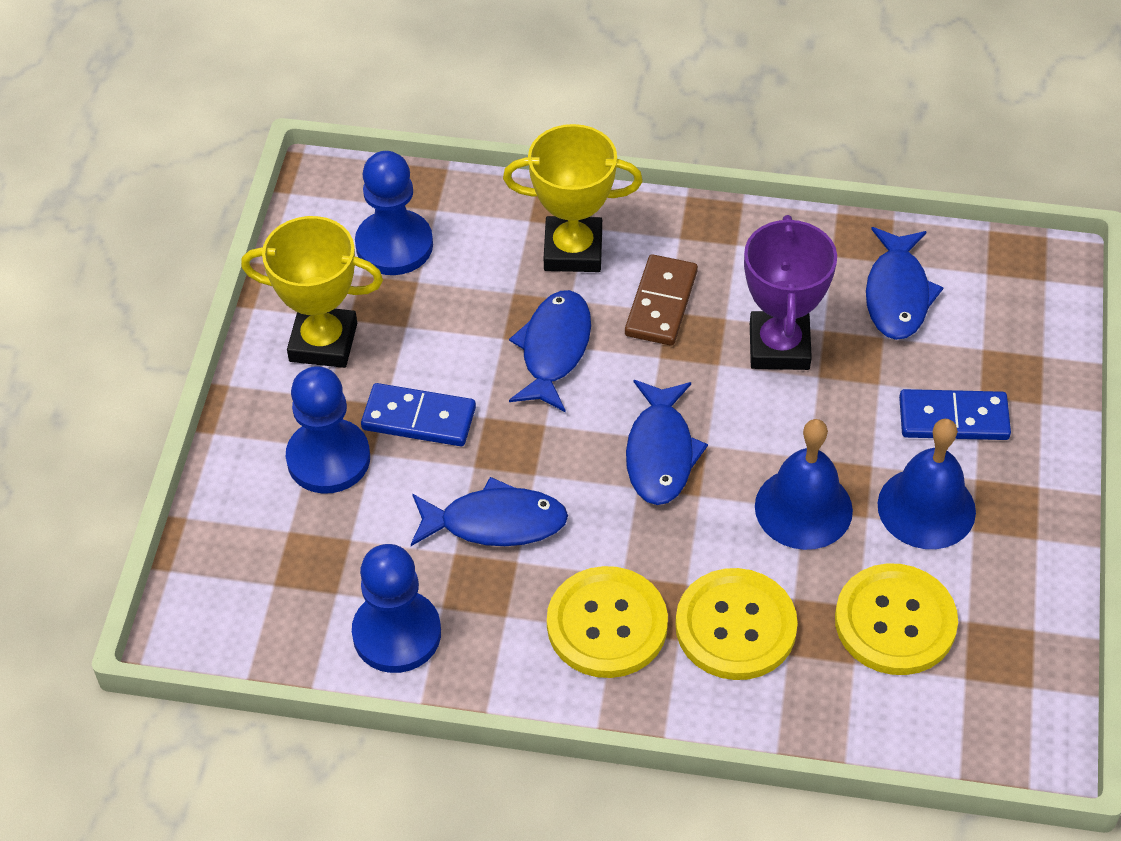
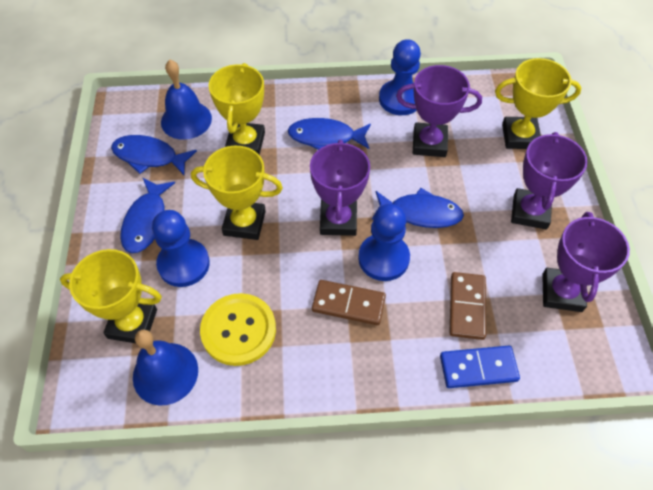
blue domino: [361,383,476,446] [899,389,1011,440] = 2 -> [440,346,520,388] = 1
brown domino: [625,254,698,346] = 1 -> [312,280,386,325] [449,272,486,340] = 2
purple trophy: [744,215,837,370] = 1 -> [310,140,370,236] [396,65,482,157] [511,132,588,230] [542,212,630,312] = 4
yellow button: [547,566,668,678] [675,568,798,680] [835,563,958,675] = 3 -> [200,293,276,366] = 1
yellow trophy: [241,216,383,368] [503,124,643,272] = 2 -> [60,249,162,343] [191,146,283,240] [209,63,265,155] [495,58,581,149] = 4

